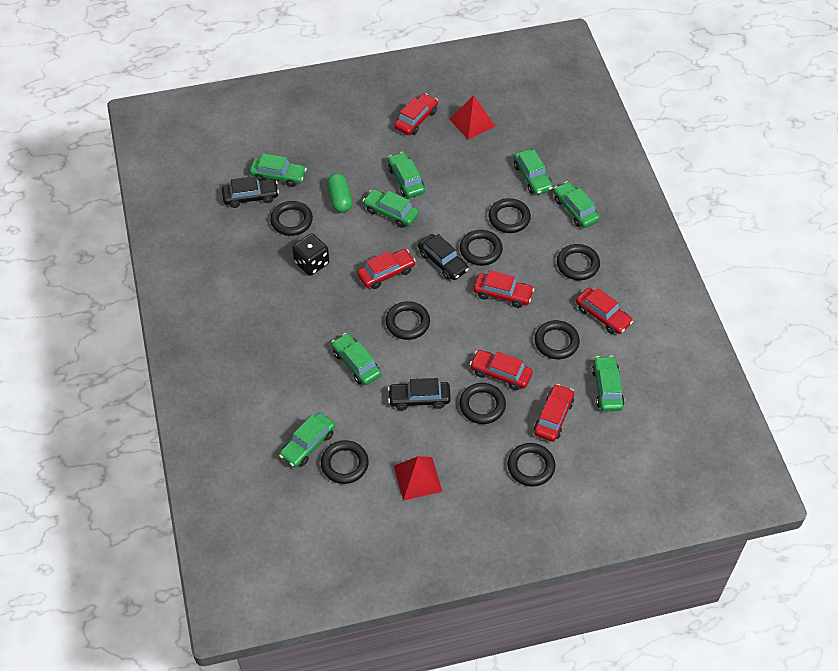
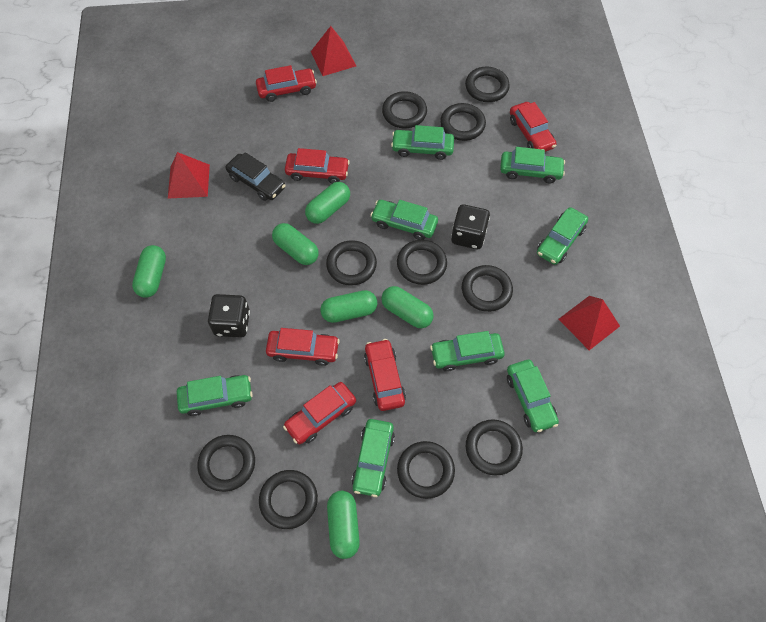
black car: [222,176,279,208] [388,378,451,410] [418,234,469,280] = 3 -> [226,152,286,201] = 1
black dice: [292,233,329,276] = 1 -> [208,294,250,338] [451,204,490,249] = 2
black ring: [270,201,313,236] [321,440,369,484] [385,301,430,340] [459,383,506,424] [460,230,503,266] [488,198,531,233] [507,443,555,487] [535,320,580,359] [557,244,600,280] = 9 -> [197,435,255,492] [259,470,318,529] [326,240,377,286] [382,91,427,128] [397,240,447,285] [397,441,455,499] [440,103,486,141] [462,265,513,312] [465,67,510,102] [466,419,523,476] = 10
green capsule: [327,173,352,213] = 1 -> [132,245,166,297] [272,223,319,265] [305,182,350,224] [320,290,377,323] [327,491,360,559] [381,286,434,328] = 6
red pyramid: [394,456,442,501] [450,95,495,140] = 2 -> [168,152,210,198] [311,26,356,76] [559,296,620,350] = 3

